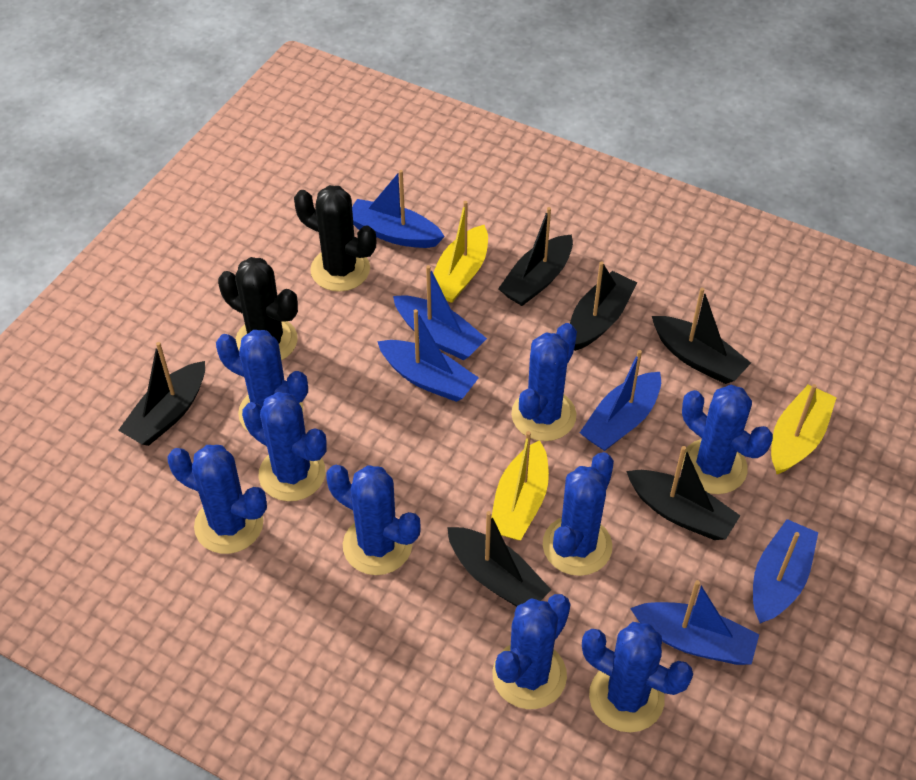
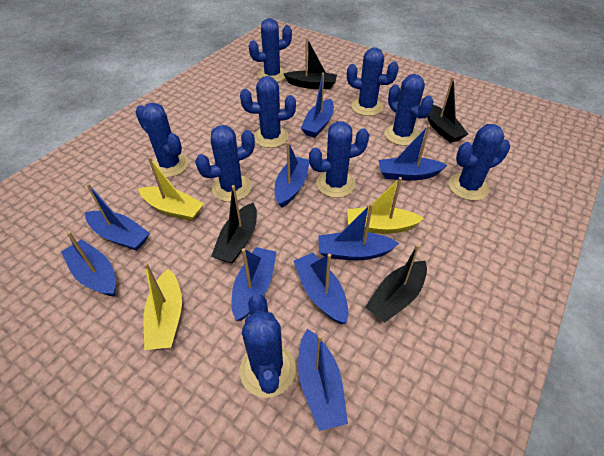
black boat: [118,342,205,446] [447,511,551,607] [498,207,573,306] [570,261,637,351] [626,446,740,540] [652,288,751,384] = 6 -> [211,185,257,264] [284,38,337,89] [365,244,427,323] [427,77,468,143] = 4
black cactus: [218,257,298,361] [294,185,376,292] = 2 -> none = 0
blue boat: [352,170,445,248] [377,309,479,402] [393,265,487,360] [580,350,661,451] [630,580,759,665] [753,519,818,624] = 6 -> [61,232,116,297] [85,183,150,251] [232,247,277,321] [275,142,309,208] [293,253,349,324] [298,329,348,431] [301,73,334,137] [318,203,399,260] [378,125,447,181] = 9

